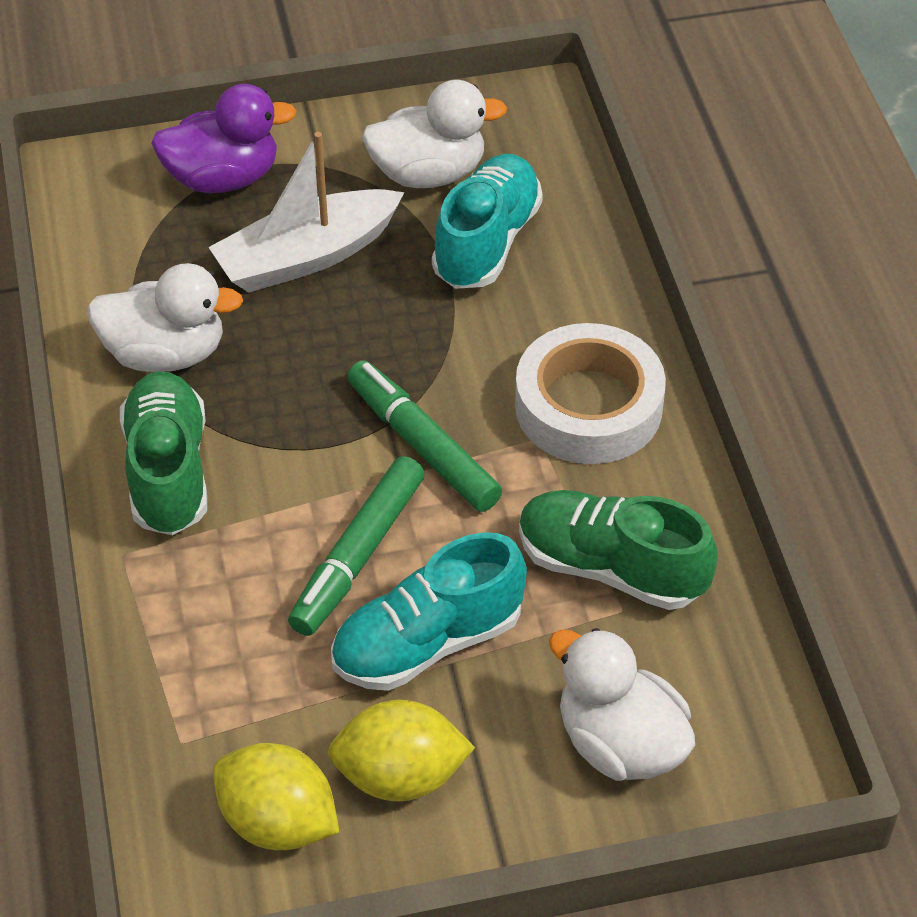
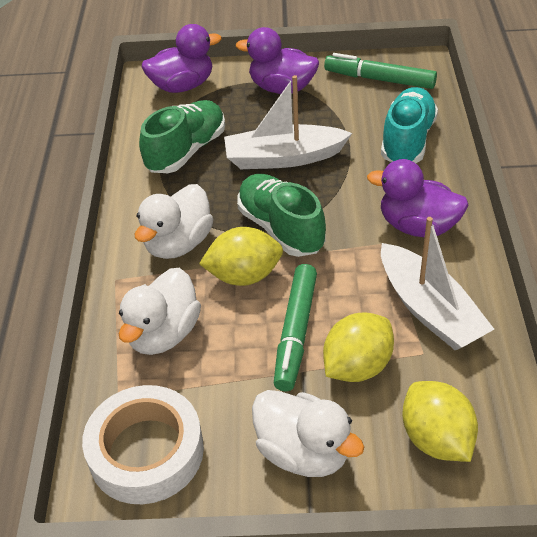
purple duck: [151,84,297,193] = 1 -> [142,24,222,93] [236,27,319,94] [367,159,469,238] = 3
turquoise shoe: [331,532,527,691] [432,154,543,289] = 2 -> [381,87,438,163] = 1
white boat: [208,132,405,293] = 1 -> [224,75,352,169] [381,217,494,350] = 2
yellow lemon: [213,743,339,850] [328,700,475,802] = 2 -> [199,227,283,286] [323,313,394,382] [402,381,478,462] = 3

